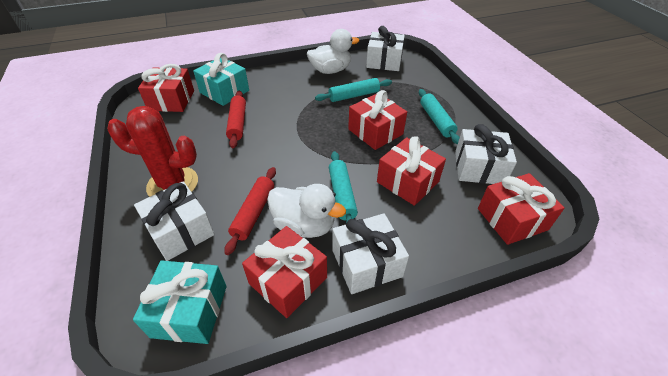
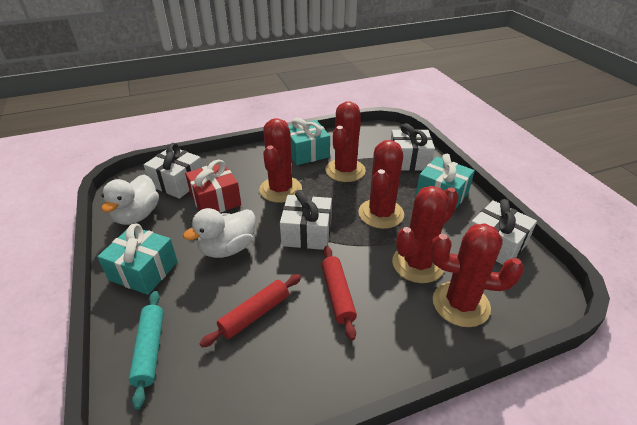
red cactus: [107,106,198,197] = 1 -> [259,118,302,203] [325,101,366,182] [358,140,404,229] [392,186,459,283] [431,223,524,327] = 5
red gift: [138,64,194,112] [242,226,327,318] [348,90,407,150] [377,136,446,206] [478,173,565,245] = 5 -> [185,159,241,213] = 1
turquoise gift: [133,261,227,344] [193,53,249,106] = 2 -> [97,223,178,295] [288,118,330,165] [415,154,475,209] = 3
turquoise rolling pin: [315,78,392,102] [329,151,358,223] [419,89,460,144] = 3 -> [129,291,164,410] = 1

